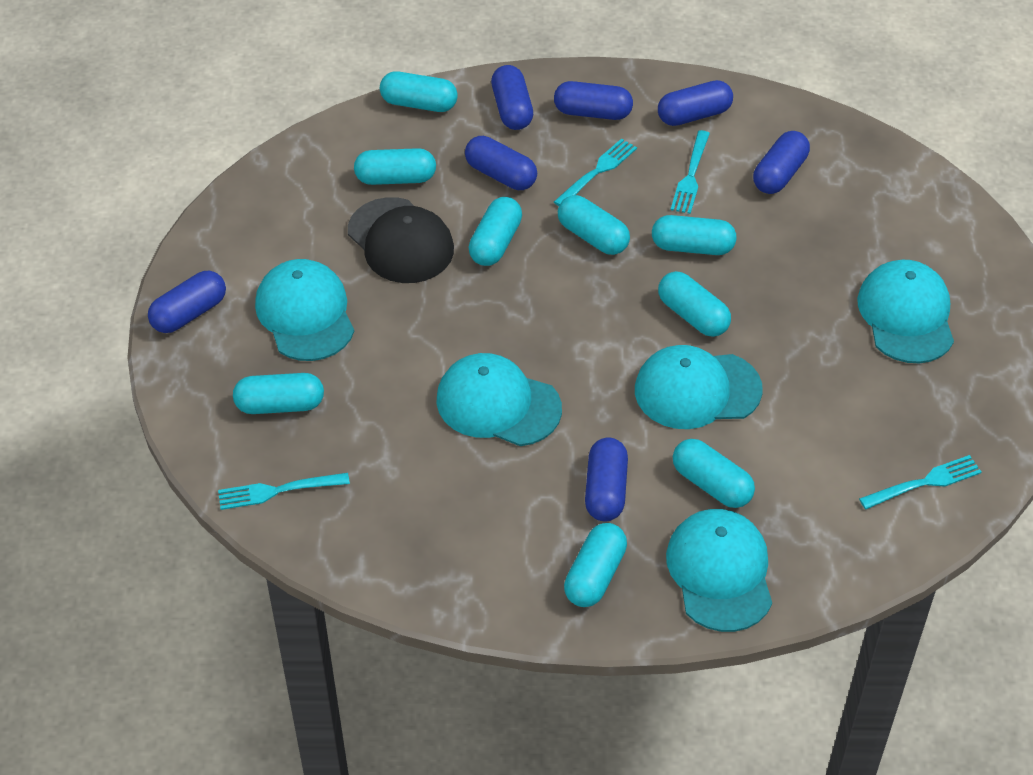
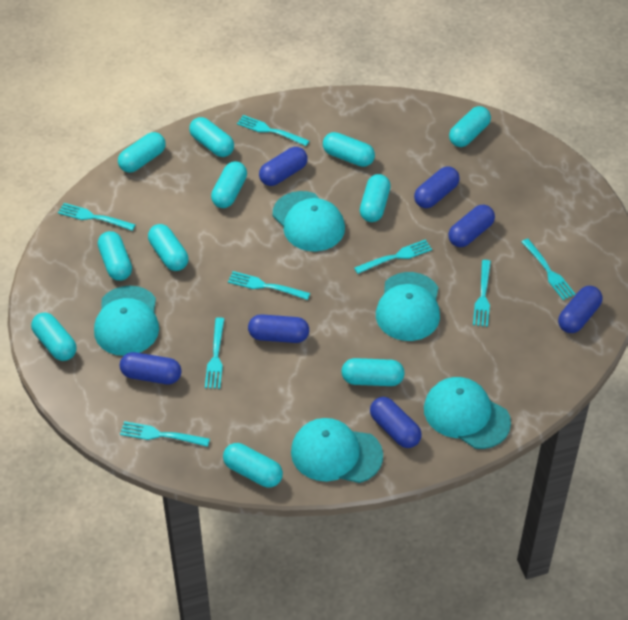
black cap: [348,197,454,283] = 1 -> none = 0
turquoise capsule: [233,373,324,414] [354,148,436,185] [380,71,458,112] [469,197,522,266] [558,195,630,255] [564,523,627,607] [652,215,737,255] [658,271,731,337] [673,439,755,508] = 9 -> [31,312,77,361] [98,231,132,281] [118,132,166,173] [148,224,188,271] [189,117,234,157] [211,161,247,208] [223,443,283,488] [323,132,375,167] [341,358,405,386] [360,174,391,222] [449,106,491,147] = 11
turquoise fork: [218,473,350,510] [554,138,637,206] [671,130,710,214] [859,455,981,509] = 4 -> [58,203,136,231] [120,421,210,447] [205,317,224,389] [228,271,310,300] [237,115,309,146] [354,239,432,274] [473,260,491,327] [521,239,576,300] = 8

